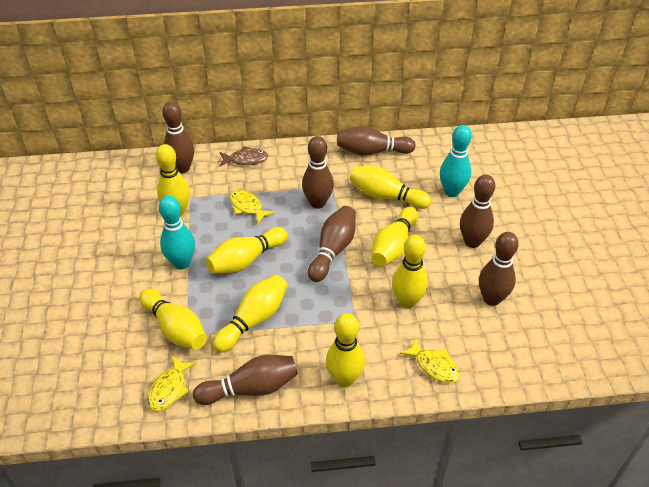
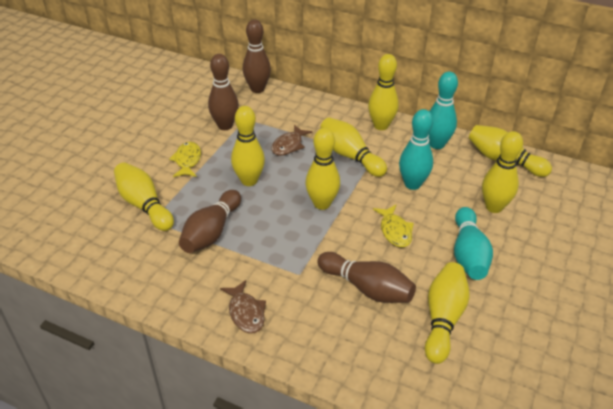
brown bowling pin: [163,102,194,173] [193,355,298,405] [302,136,334,209] [308,206,356,282] [337,126,416,155] [460,175,495,248] [479,232,519,306] = 7 -> [179,190,241,253] [208,54,239,130] [243,20,271,93] [317,252,416,303] = 4
brown fish: [219,146,268,166] = 1 -> [220,280,266,334] [271,125,312,156] = 2
turquoise bowling pin: [159,196,195,269] [440,125,472,197] = 2 -> [399,109,433,190] [428,72,458,149] [454,207,493,280] = 3
yellow fish: [147,355,197,411] [229,190,275,224] [399,337,460,383] = 3 -> [169,142,201,177] [373,205,414,247] = 2

